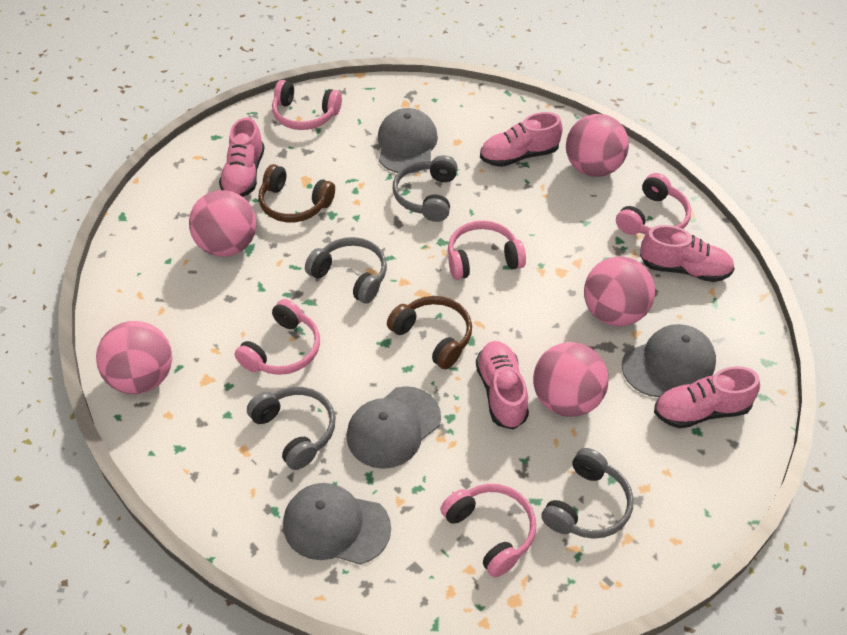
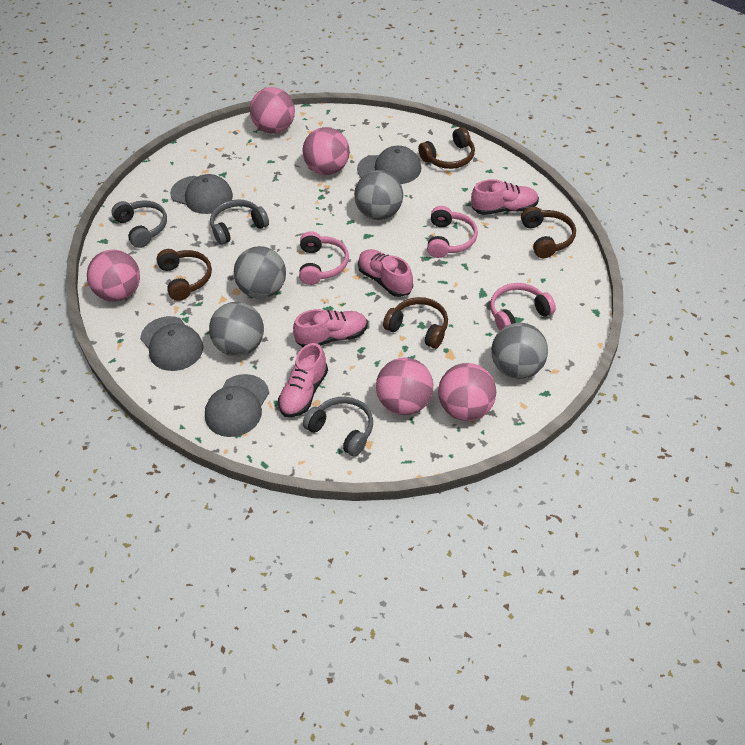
brown headphones: [258,164,335,222] [387,296,472,369] = 2 -> [156,249,212,301] [383,297,448,349] [418,127,475,169] [521,207,576,258] = 4
grey ball: none = 0 -> [209,302,264,356] [234,246,286,299] [354,170,403,220] [491,323,548,379] = 4
grey headphones: [247,387,336,470] [305,237,387,304] [393,155,458,222] [542,448,633,539] = 4 -> [111,200,167,248] [210,199,269,245] [303,397,373,457] = 3
pink headphones: [235,299,320,375] [272,80,342,130] [440,484,536,577] [448,220,526,280] [616,173,691,235] = 5 -> [299,231,349,285] [427,206,478,258] [490,283,556,331] = 3
pink shoe: [219,118,265,197] [476,341,529,430] [480,112,563,167] [640,225,735,282] [654,366,760,429] = 5 -> [278,343,328,417] [293,309,368,347] [358,249,413,297] [471,179,539,215] = 4

